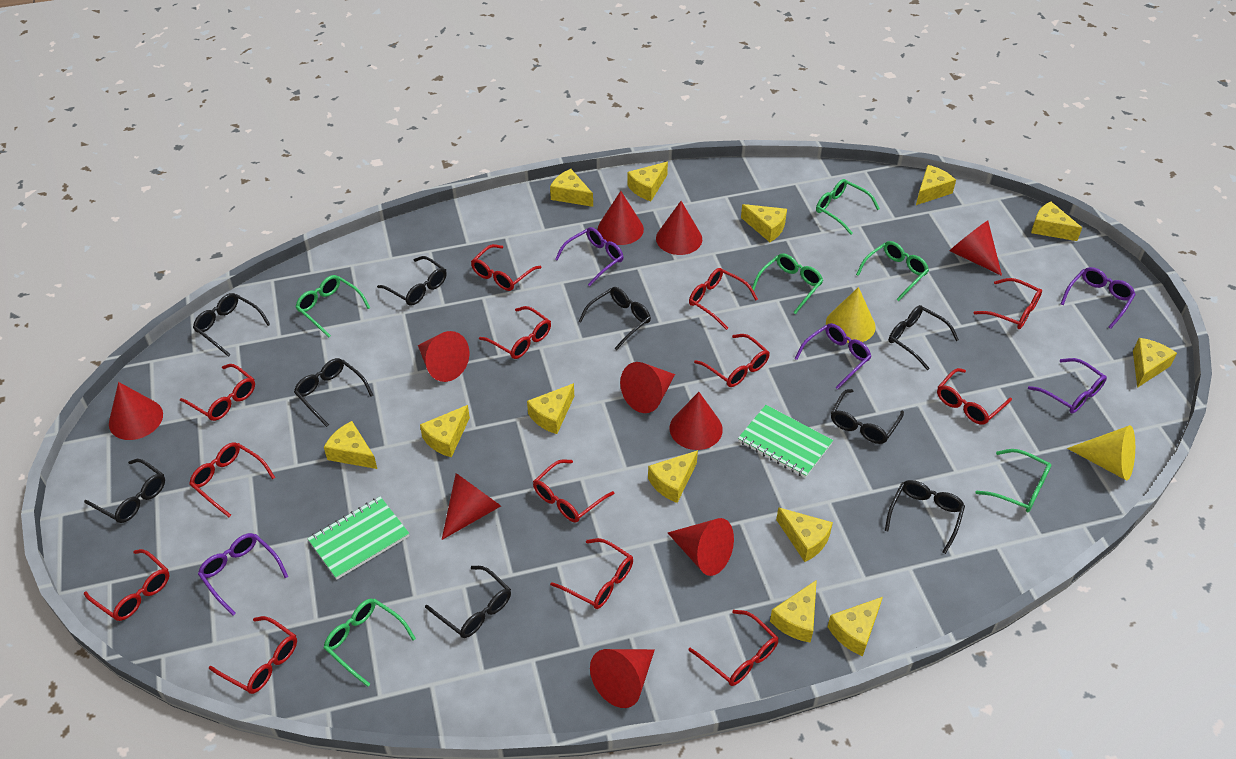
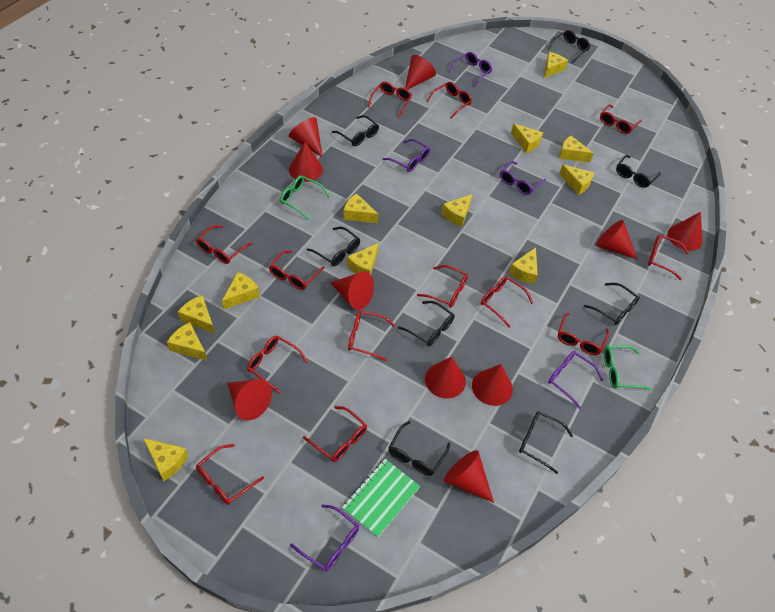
black glasses: [84,459,165,523] [193,293,270,357] [294,358,374,427] [377,256,447,306] [425,566,511,638] [579,287,651,350] [831,389,904,444] [885,480,965,554] [889,305,959,370] = 9 -> [307,227,360,266] [332,115,379,146] [388,421,450,476] [398,301,455,346] [519,412,573,474] [548,30,591,63] [584,283,640,325] [616,155,661,188] = 8
green glasses: [296,275,370,338] [324,598,416,687] [752,253,823,314] [816,179,880,235] [856,241,929,301] [976,449,1051,512] = 6 -> [280,175,330,220] [603,345,651,390] = 2
green notebook: [308,497,409,579] [738,405,833,478] = 2 -> [342,459,420,538] = 1
yellow cheese: [324,421,377,469] [420,405,470,457] [527,383,574,434] [550,169,593,207] [627,162,668,201] [648,450,698,503] [741,204,787,242] [770,580,817,643] [776,507,833,562] [828,597,883,656] [916,165,956,205] [1031,201,1082,241] [1133,338,1177,388] = 13 -> [143,438,188,481] [167,322,207,361] [178,295,215,334] [222,272,260,310] [343,193,378,223] [347,243,378,275] [442,194,472,227] [509,248,538,284] [511,124,543,153] [544,52,568,78] [559,135,594,163] [559,165,594,195] = 12
yellow cone: [826,287,876,343] [1067,425,1135,480] = 2 -> none = 0

